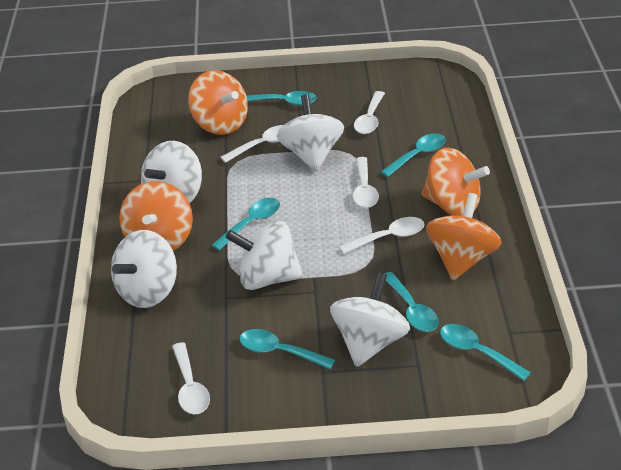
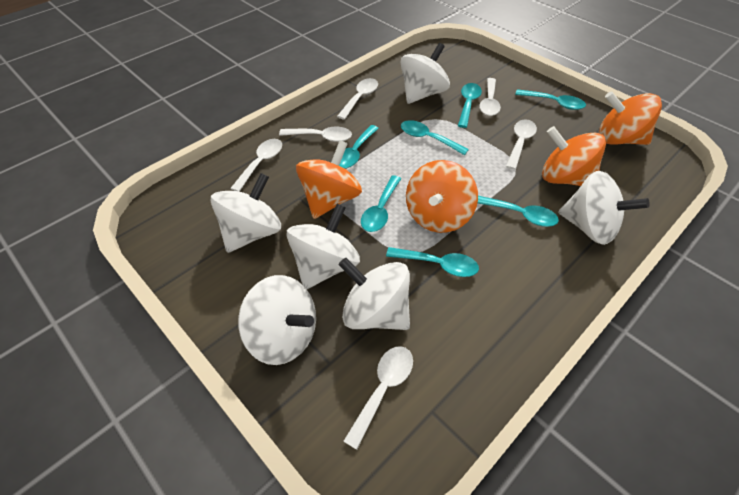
turquoise spoon: [212,198,280,251] [239,329,335,369] [247,91,317,106] [381,133,446,177] [384,272,439,332] [440,324,531,381] = 6 -> [339,125,379,169] [361,175,401,232] [386,247,479,277] [401,120,469,155] [458,83,482,128] [478,196,559,227] [515,89,586,110] = 7
white spinning top: [111,230,177,308] [141,141,202,203] [226,221,303,290] [277,94,344,172] [330,272,410,367] = 5 -> [211,173,281,253] [238,275,316,365] [287,204,360,289] [339,258,410,330] [400,43,450,104] [558,171,650,245] = 6
white spoon: [172,342,210,414] [220,125,284,163] [339,217,424,254] [353,157,379,208] [354,91,385,134] = 5 -> [230,139,282,192] [279,127,352,142] [337,78,378,120] [343,346,413,450] [479,78,501,116] [506,119,537,170] = 6

